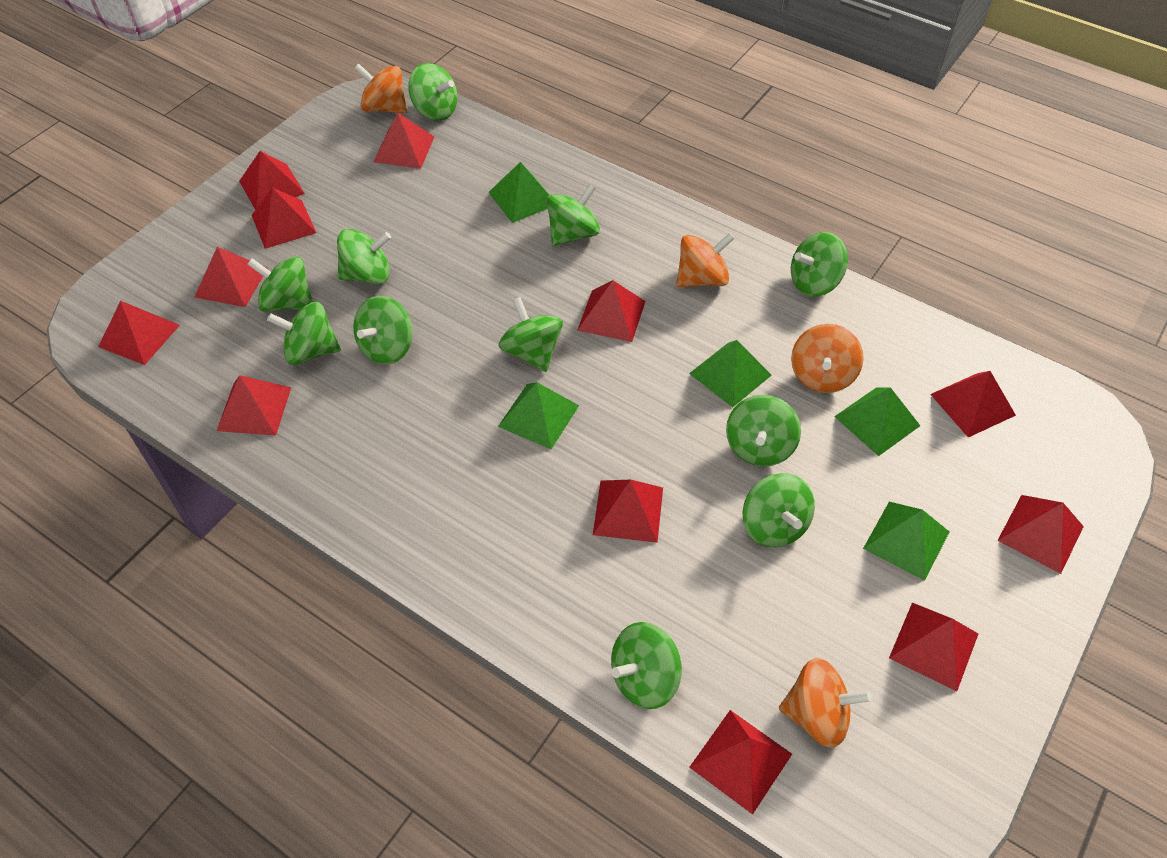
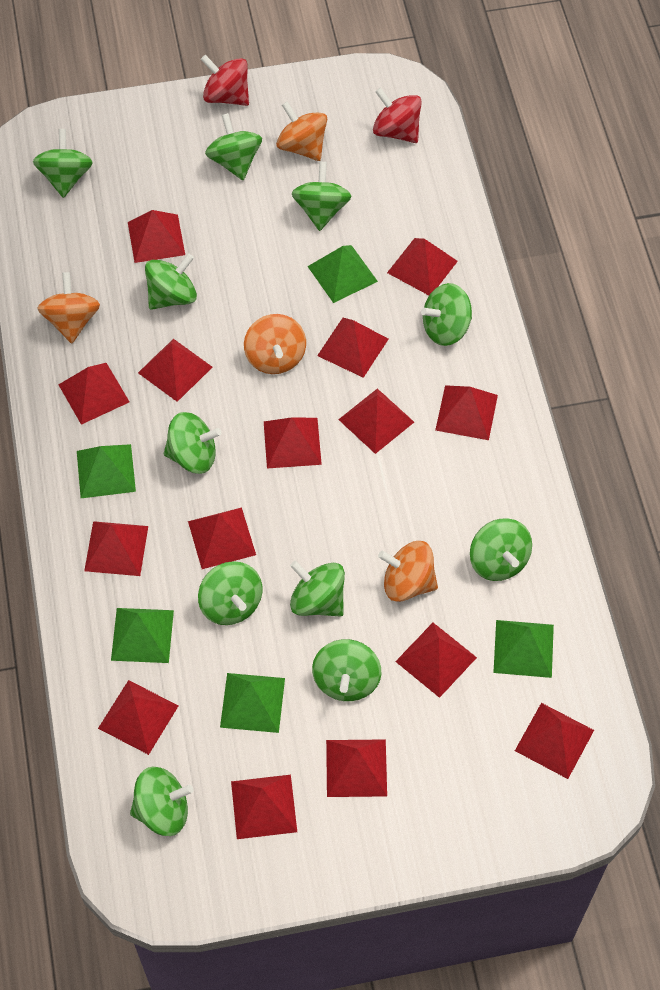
red pyramid: [98,301,180,365] [195,247,268,307] [217,375,291,436] [239,151,305,210] [252,188,316,249] [373,113,434,169] [577,280,645,342] [593,480,663,543] [689,710,792,814] [889,603,978,691] [930,371,1016,438] [997,495,1084,574] = 12 -> [58,363,129,425] [84,521,148,576] [98,680,178,755] [128,210,185,263] [138,339,212,402] [188,507,256,569] [231,775,297,839] [264,417,322,469] [317,318,388,378] [326,739,387,797] [338,388,414,454] [387,238,458,295] [395,623,477,698] [435,385,498,440] [515,703,594,779] = 15
red spinning top: none = 0 -> [201,55,249,106] [373,87,422,143] = 2

